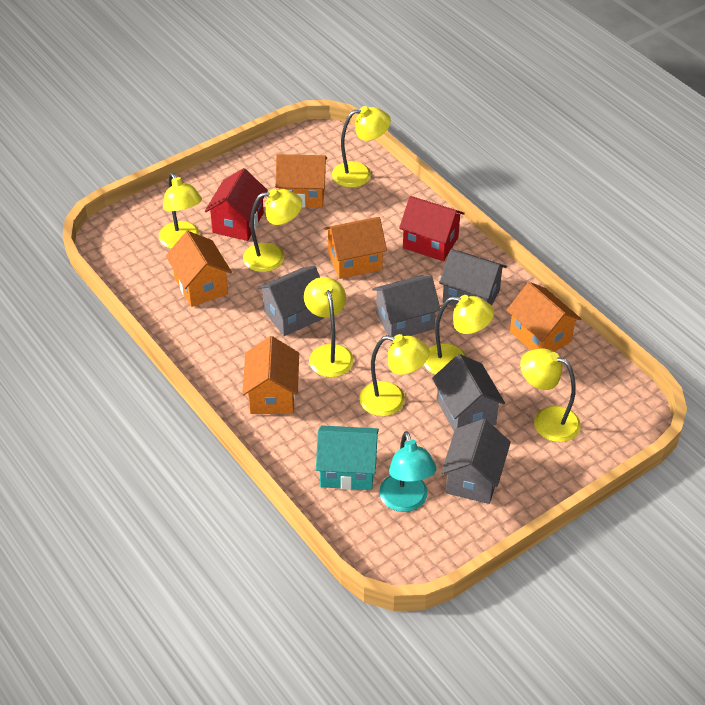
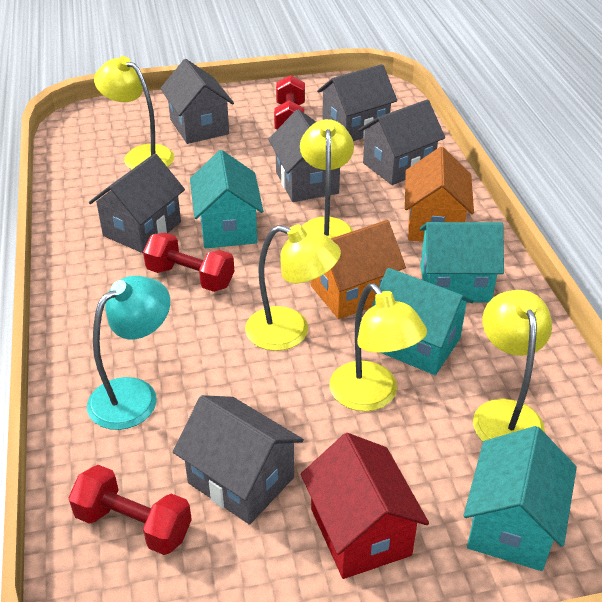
grey house: [257,266,324,336] [372,275,440,337] [432,354,505,431] [439,249,507,307] [441,419,511,504] = 5 -> [89,154,185,253] [160,59,234,144] [173,395,304,525] [268,109,340,202] [317,64,397,141] [358,99,445,185] = 6
orange house: [166,231,232,307] [242,336,299,414] [275,154,327,208] [324,217,387,279] [507,282,581,352] = 5 -> [311,220,406,319] [405,147,474,242] = 2
red dumbbell: none = 0 -> [69,465,192,555] [143,233,235,292] [274,75,305,130] = 3
red house: [205,168,268,241] [399,196,465,261] = 2 -> [301,433,429,579] = 1
turquoise house: [316,425,379,490] = 1 -> [190,150,263,248] [371,268,473,375] [420,222,504,303] [464,426,577,571] = 4
yellow lamp: [159,173,202,249] [243,189,302,272] [304,277,354,377] [332,106,391,188] [359,334,430,416] [424,295,494,375] [520,348,581,442] = 7 -> [94,56,174,170] [245,225,341,351] [300,119,354,239] [329,283,427,411] [473,290,552,442] = 5

